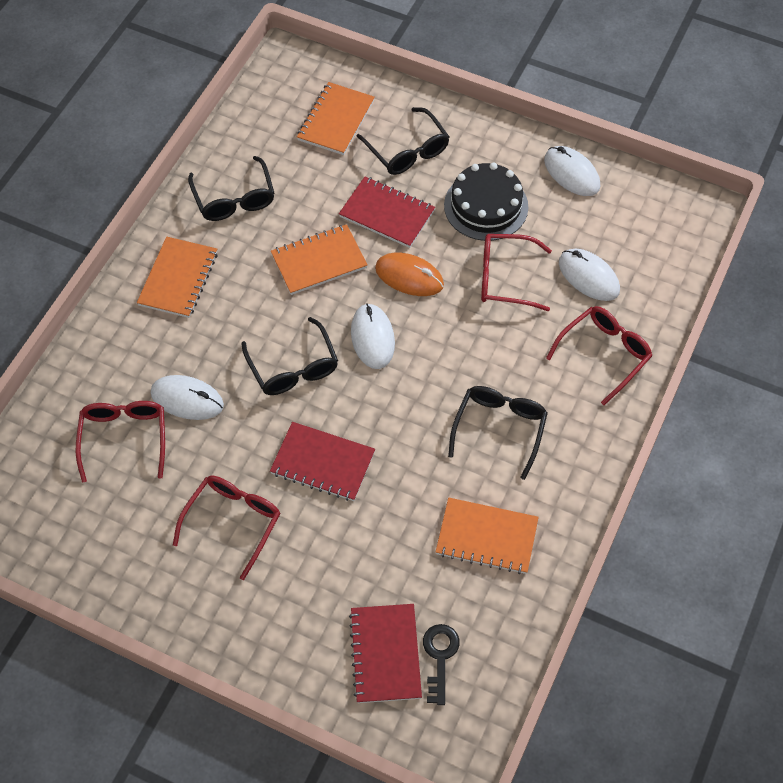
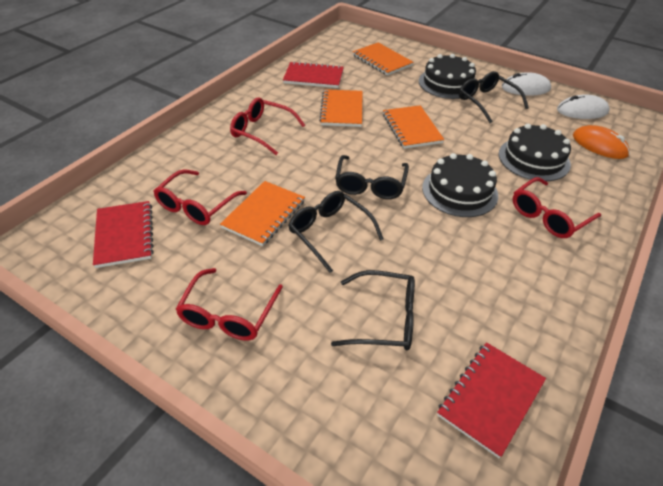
black cake: [444,163,528,241] = 1 -> [419,54,476,99] [422,153,498,217] [498,124,571,181] = 3
black key: [423,624,460,705] = 1 -> none = 0
white mouse: [151,375,224,420] [351,303,395,369] [544,146,600,196] [559,249,620,301] = 4 -> [502,72,551,96] [557,94,610,119] = 2

